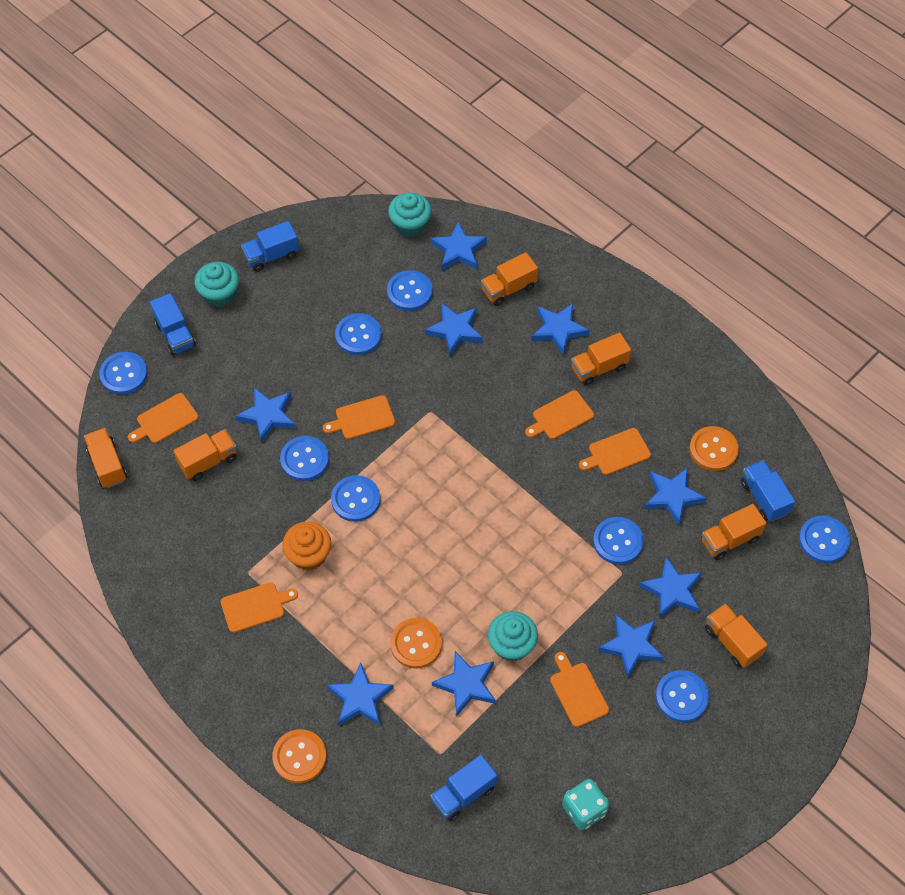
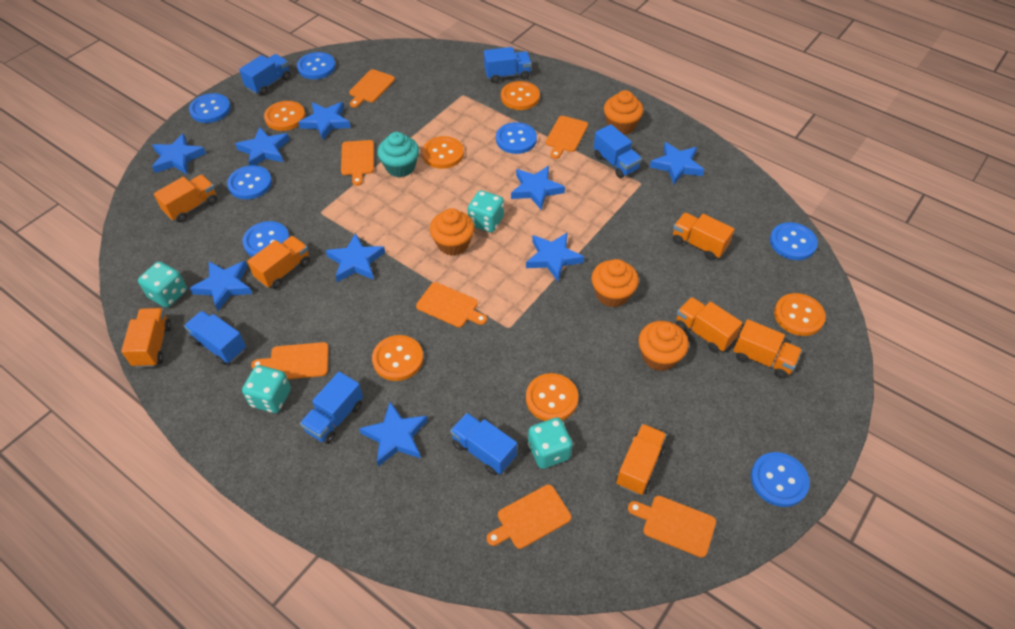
blue button: [99,352,148,395] [280,436,329,481] [331,475,380,522] [335,313,382,355] [387,270,433,311] [593,517,644,564] [656,670,709,722] [799,516,850,563] = 8 -> [189,93,231,123] [227,165,272,200] [242,221,290,257] [297,52,336,79] [496,122,537,154] [751,452,810,507] [770,222,818,260] = 7
blue truck: [150,293,196,355] [241,221,299,272] [431,755,497,821] [741,460,795,522] = 4 -> [184,311,246,365] [239,54,290,95] [300,372,363,444] [450,413,517,475] [484,47,532,83] [594,124,642,178] = 6
orange button: [272,729,326,783] [390,618,442,669] [689,426,739,471] = 3 -> [264,101,306,131] [372,335,423,381] [422,136,464,169] [501,81,540,110] [526,373,578,421] [774,293,826,336] = 6
orange cupcake: [282,521,332,571] = 1 -> [430,208,475,256] [591,259,639,307] [604,90,643,135] [638,321,689,371] = 4
orange cutting board: [128,393,199,443] [221,582,298,633] [323,395,395,439] [525,390,594,439] [550,652,609,727] [579,428,651,475] = 6 -> [251,342,329,379] [341,140,374,186] [349,69,395,108] [416,282,487,327] [487,485,571,549] [545,116,588,159] [628,496,716,558] = 7
orange truck: [84,428,127,488] [174,429,237,481] [481,252,538,306] [571,333,631,386] [701,504,766,560] [705,604,768,668] = 6 -> [121,308,171,368] [154,175,217,222] [247,236,310,289] [616,424,667,495] [673,213,735,260] [676,297,742,353] [733,319,802,379] = 7
turquoise cupcake: [194,262,239,307] [388,192,432,237] [488,611,538,662] = 3 -> [378,132,419,177] = 1
turquoise dice: [562,779,609,830] = 1 -> [138,261,187,308] [242,365,291,413] [468,190,504,233] [528,417,573,469] = 4

